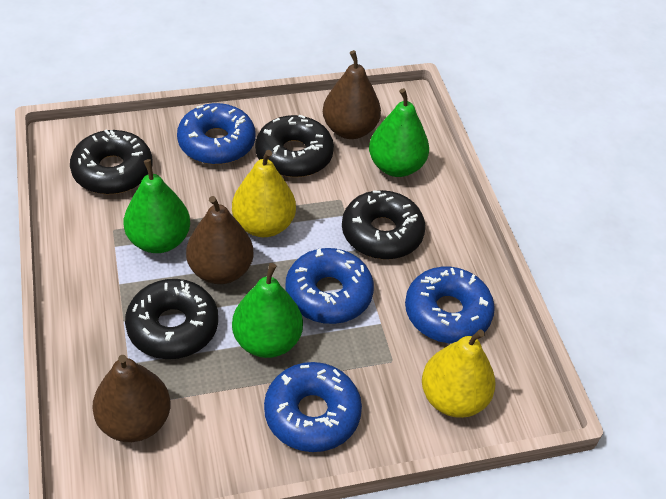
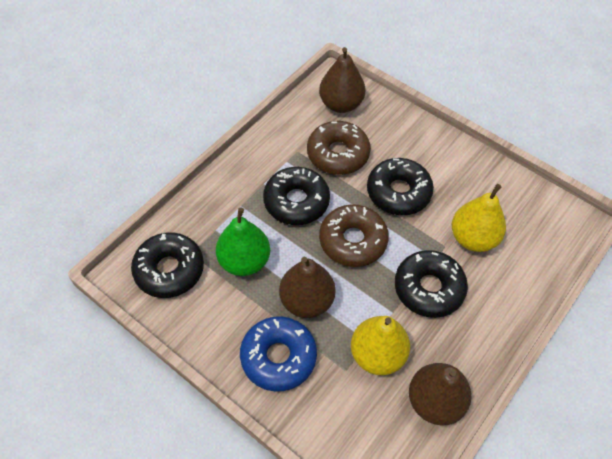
blue donut: [177,103,255,165] [264,362,362,452] [285,248,374,324] [405,267,495,344] = 4 -> [240,316,317,392] = 1
brown donut: none = 0 -> [307,121,371,175] [319,204,389,267] = 2
green pear: [124,159,190,253] [232,263,303,358] [369,88,429,177] = 3 -> [216,208,270,276] = 1

